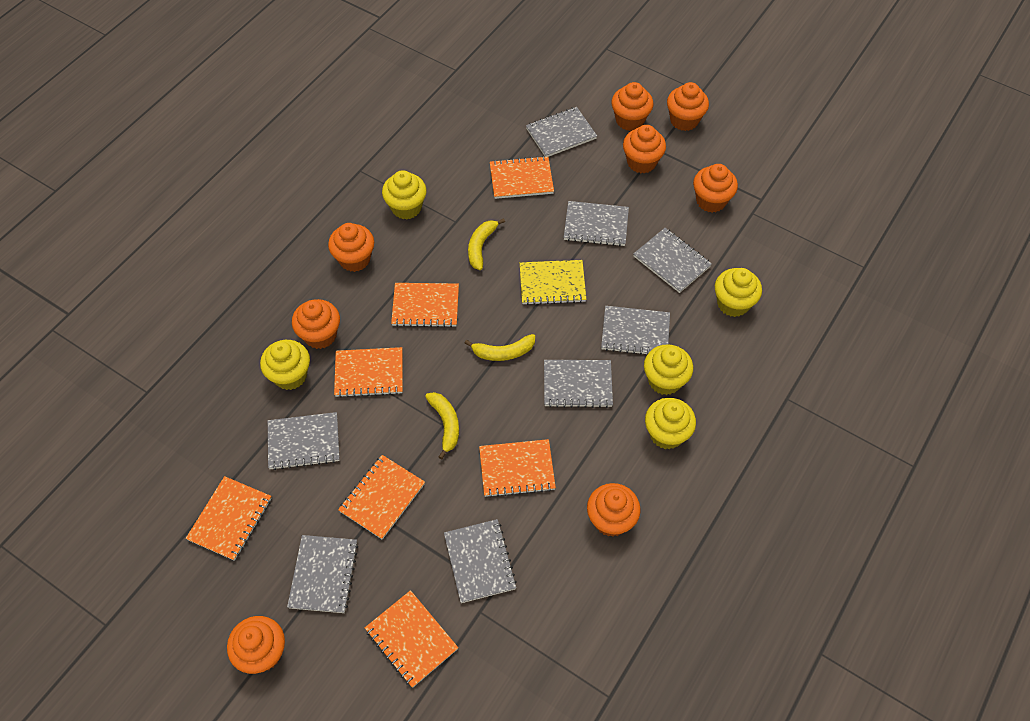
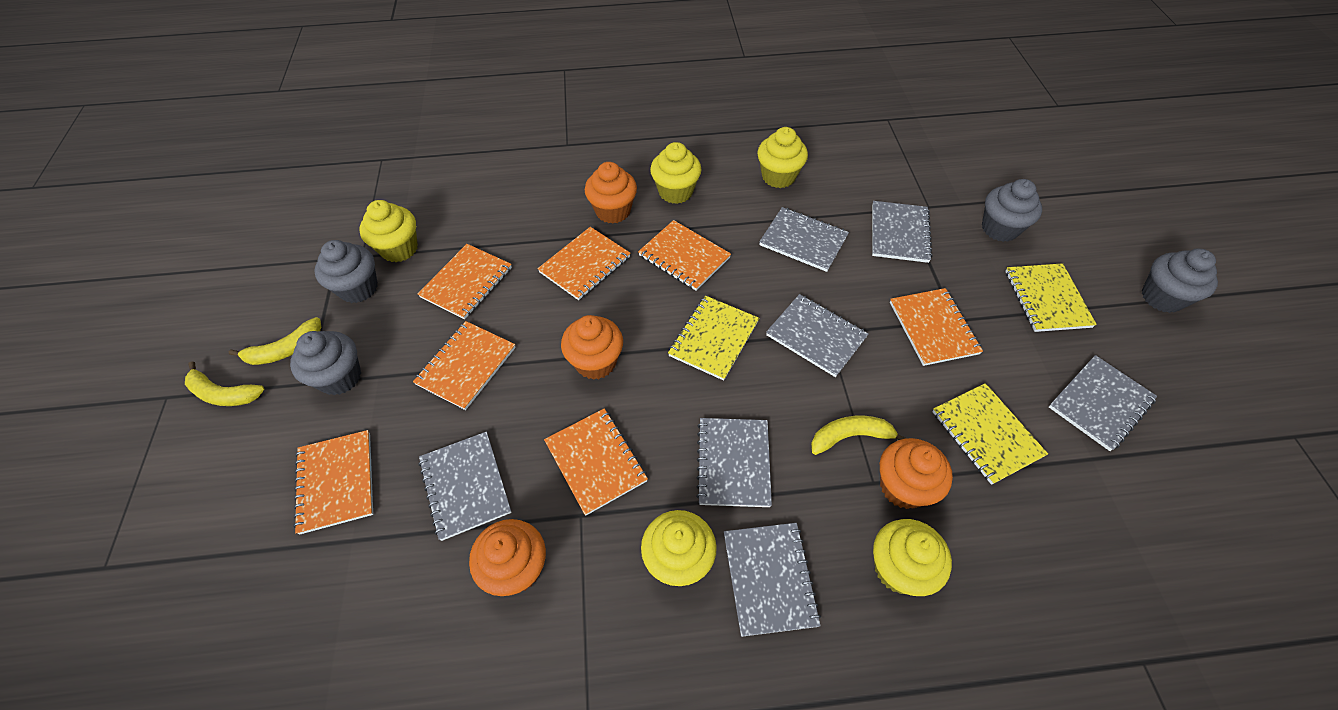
grey cupcake: none = 0 -> [290,331,361,395] [314,240,378,303] [982,179,1042,242] [1142,249,1218,313] = 4
grey notebook: [268,412,340,470] [287,535,358,613] [444,519,517,603] [526,107,597,157] [544,360,613,408] [564,201,629,246] [601,306,670,355] [633,228,712,293] = 8 -> [419,432,512,541] [696,418,772,507] [724,523,821,637] [759,207,849,272] [766,294,868,377] [872,201,932,263] [1049,355,1157,451] = 7
orange cupcake: [227,616,285,674] [292,299,340,349] [328,223,374,272] [587,483,641,537] [612,82,653,131] [623,125,666,174] [667,82,709,131] [693,164,738,213] = 8 -> [469,519,546,596] [561,315,623,380] [585,162,637,224] [880,438,953,509] = 4
yellow notebook: [520,260,586,305] = 1 -> [668,296,759,381] [932,383,1048,485] [1005,263,1097,332] = 3

